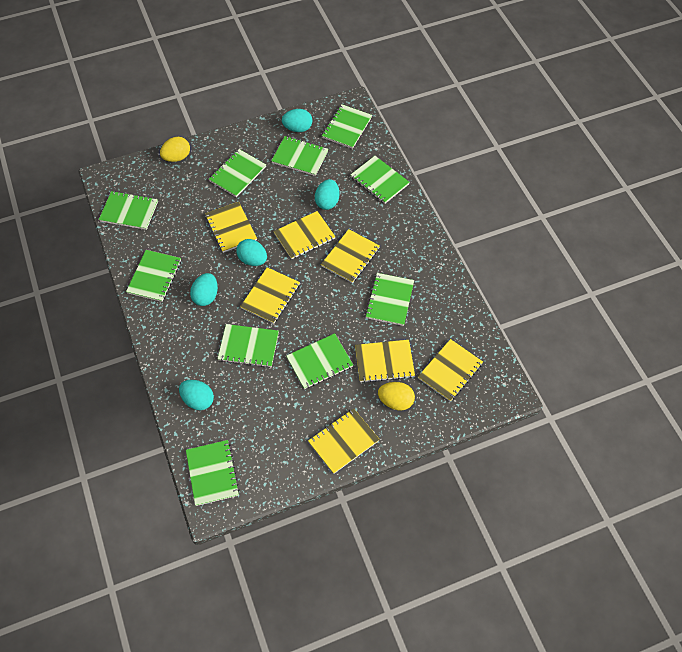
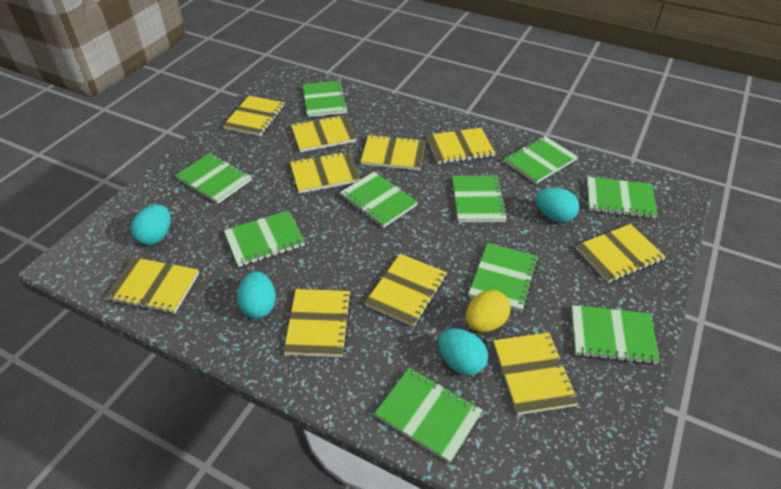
turquoise egg: [179,380,214,410] [190,273,218,306] [236,239,267,266] [282,109,312,132] [315,179,340,210] = 5 -> [130,205,171,245] [237,271,276,319] [438,328,488,376] [535,187,579,222] = 4
yellow egg: [160,137,190,162] [378,382,415,410] = 2 -> [466,290,511,332] = 1
yellow notebook: [205,202,257,253] [240,267,300,324] [274,211,336,259] [308,408,380,474] [321,229,380,283] [355,340,415,383] [418,339,483,402] = 7 -> [105,257,199,314] [223,96,285,136] [284,289,352,357] [290,151,360,193] [291,115,357,152] [360,135,426,170] [365,254,447,327] [426,128,495,164] [493,332,579,415] [576,224,666,283] = 10

